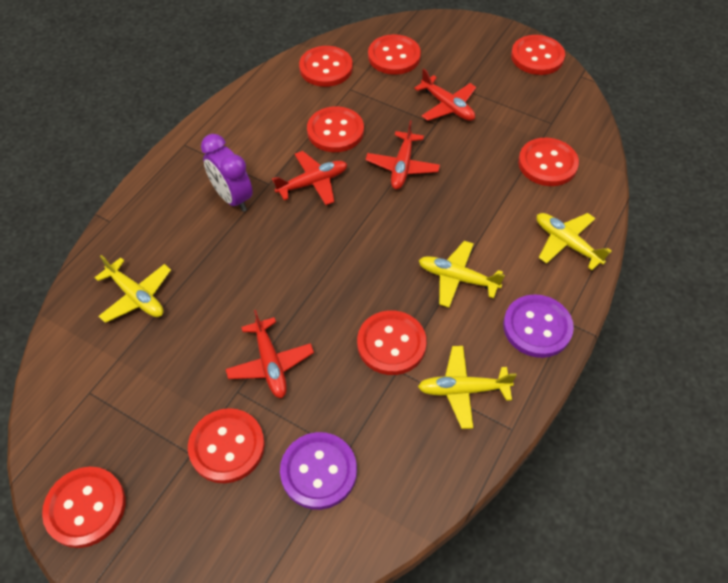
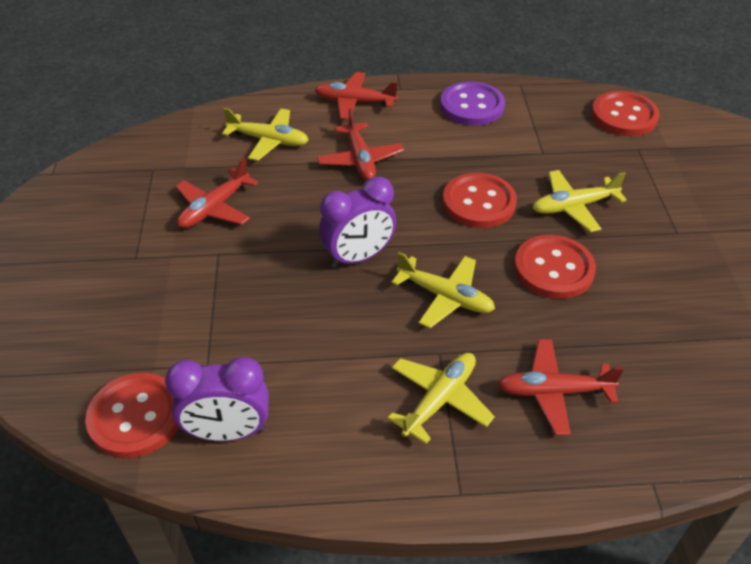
purple button: [280,432,357,510] [503,294,574,358] = 2 -> [440,81,505,126] = 1
purple clock: [201,134,253,212] = 1 -> [165,357,269,441] [319,177,396,268] = 2
red button: [42,467,126,548] [188,408,265,483] [299,46,353,87] [307,106,364,152] [357,310,427,375] [368,34,421,75] [511,35,565,75] [518,138,579,186] = 8 -> [85,373,179,458] [443,173,517,228] [514,235,596,299] [591,91,660,136] = 4

